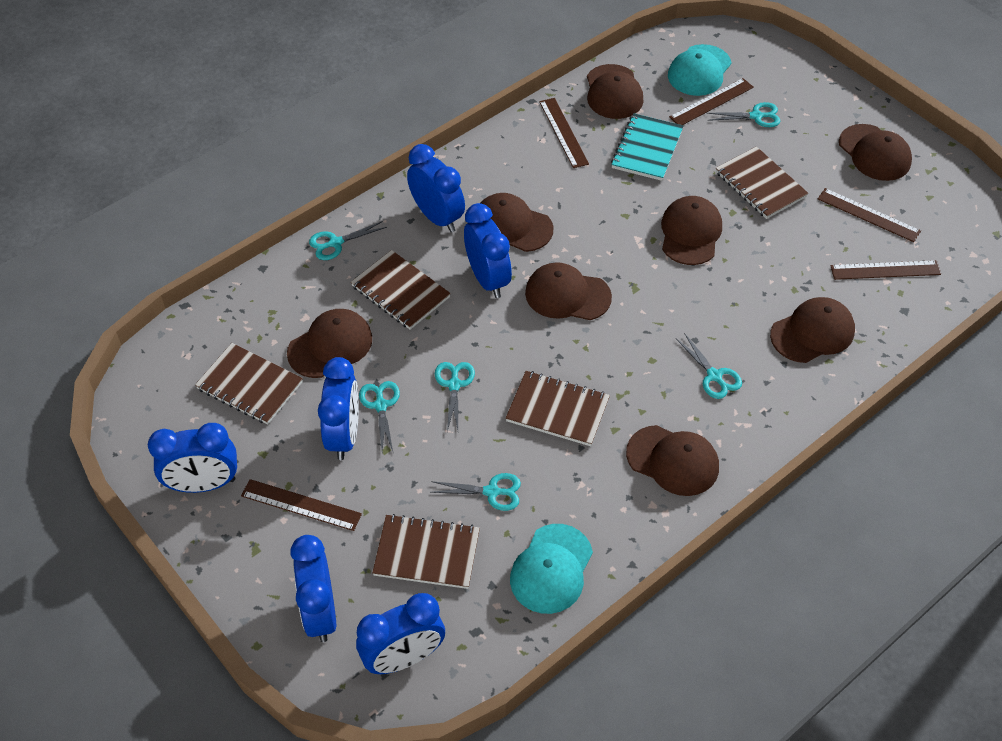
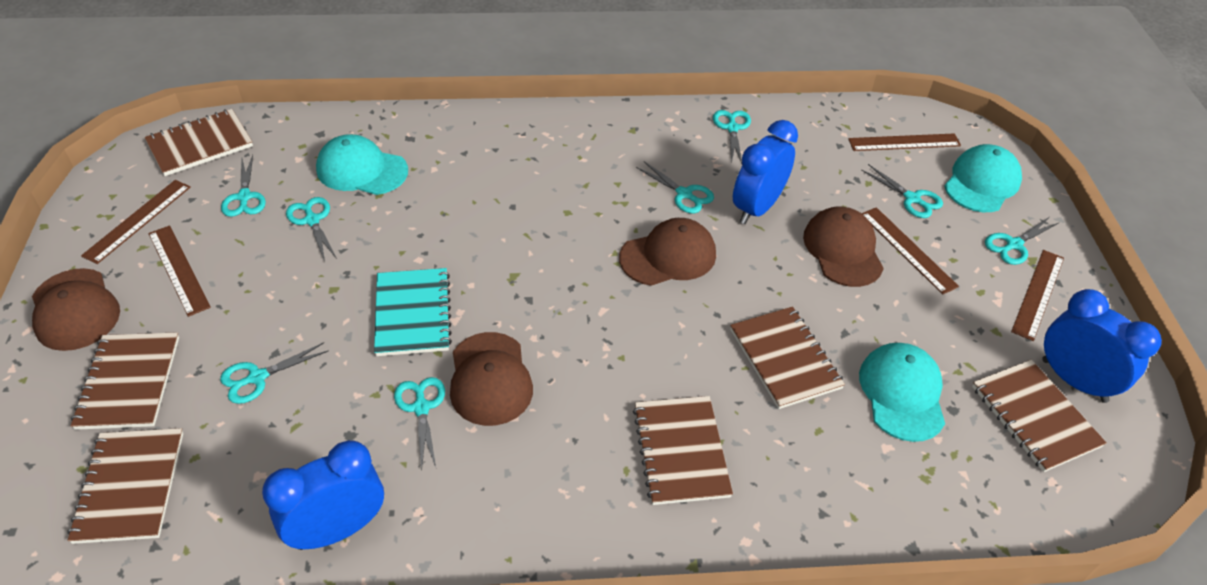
blue clock: [148,423,237,493] [290,535,336,642] [318,357,359,460] [356,593,445,674] [407,144,465,232] [464,203,512,298] = 6 -> [262,440,384,550] [733,120,798,224] [1042,289,1162,403] = 3
brown cap: [287,309,372,378] [481,193,553,252] [525,262,612,320] [587,64,644,119] [626,425,719,496] [661,196,722,265] [770,297,855,363] [839,124,912,181] = 8 -> [32,268,120,351] [450,332,533,426] [619,218,716,286] [803,206,884,287] = 4
brown notebook: [195,343,303,425] [351,250,451,330] [372,514,480,589] [506,371,610,446] [716,146,808,219] = 5 -> [67,428,183,544] [71,332,179,430] [145,109,253,176] [633,396,733,505] [730,306,845,409] [972,360,1106,472] = 6
turquoise cap: [510,524,593,614] [668,44,732,96] = 2 -> [316,134,408,195] [859,343,945,442] [944,144,1022,212] = 3
turquoise scissors: [309,221,387,260] [359,381,400,452] [431,473,521,511] [435,362,475,432] [676,333,742,399] [707,102,780,127] = 6 -> [220,342,329,404] [221,155,266,217] [286,197,337,261] [394,377,445,471] [636,161,714,213] [713,110,751,164] [861,164,943,218] [985,217,1058,265] = 8

